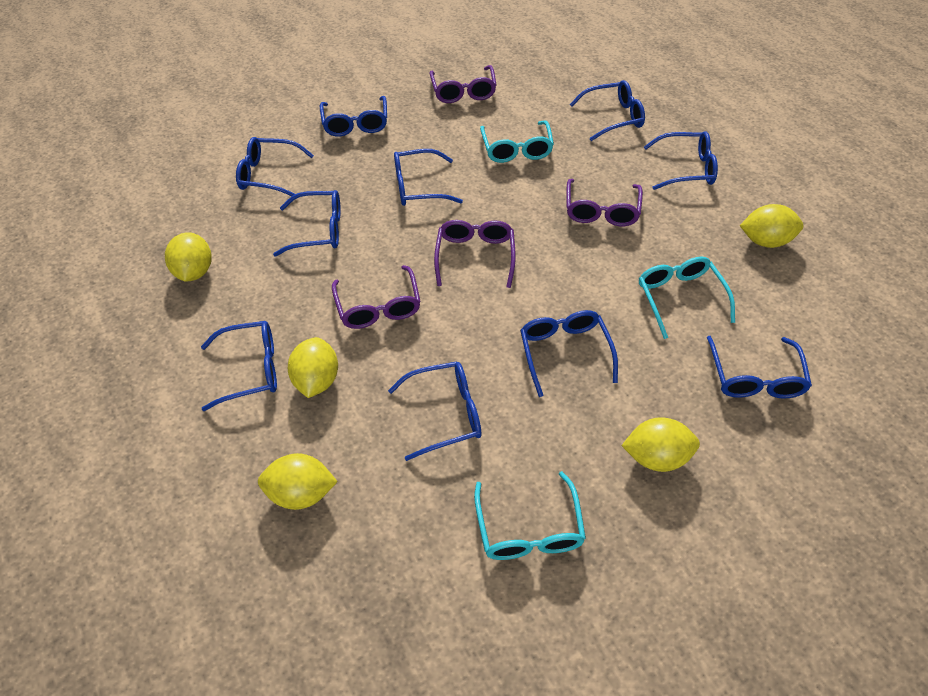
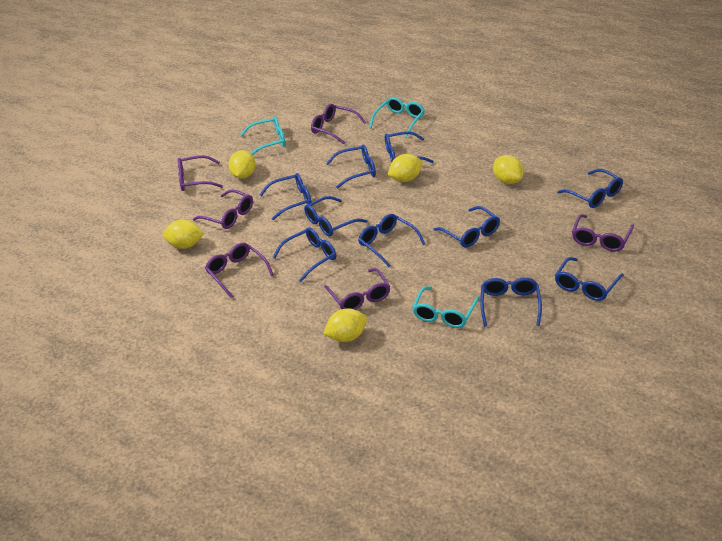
purple glasses: [332,265,421,329] [430,65,497,103] [434,220,516,288] [567,179,643,226] = 4 -> [178,155,223,191] [193,189,253,229] [205,243,274,298] [311,104,366,144] [324,268,390,310] [572,214,634,252] = 6

